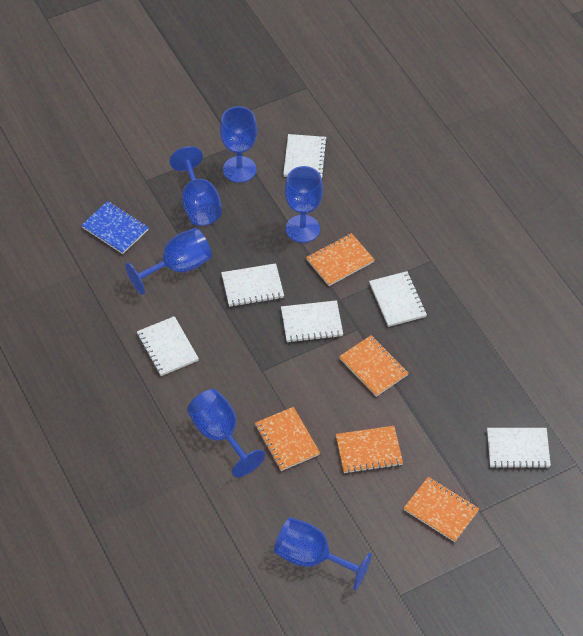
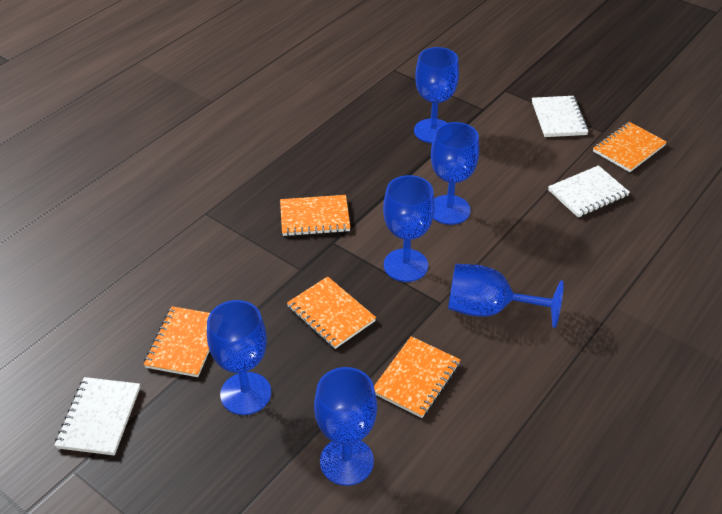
blue notebook: [81,201,149,254] = 1 -> none = 0
white notebook: [137,316,199,376] [221,263,284,307] [281,300,343,343] [283,134,327,178] [369,271,427,327] [487,428,551,469] = 6 -> [54,377,140,456] [532,96,589,137] [548,165,630,217] = 3

